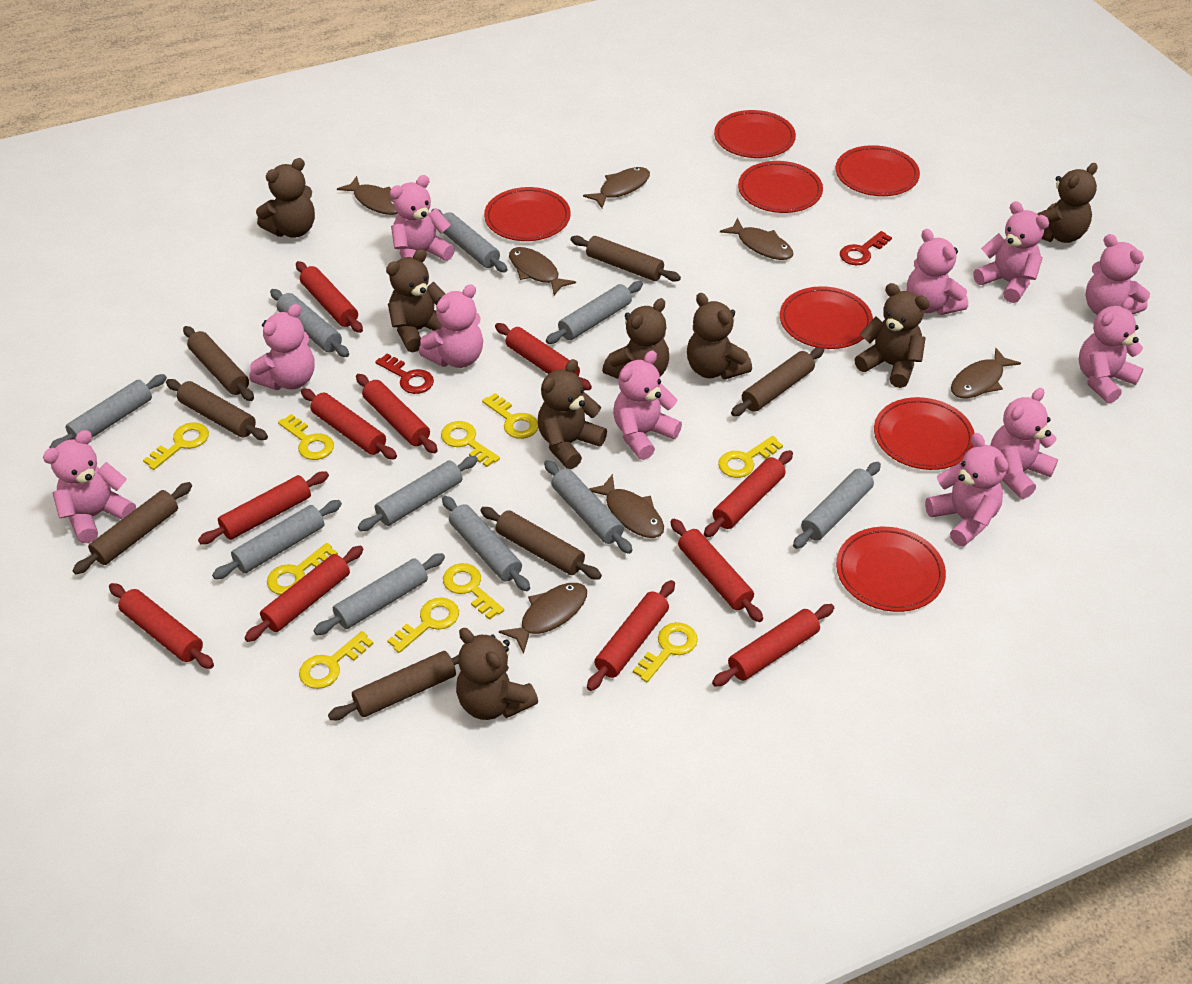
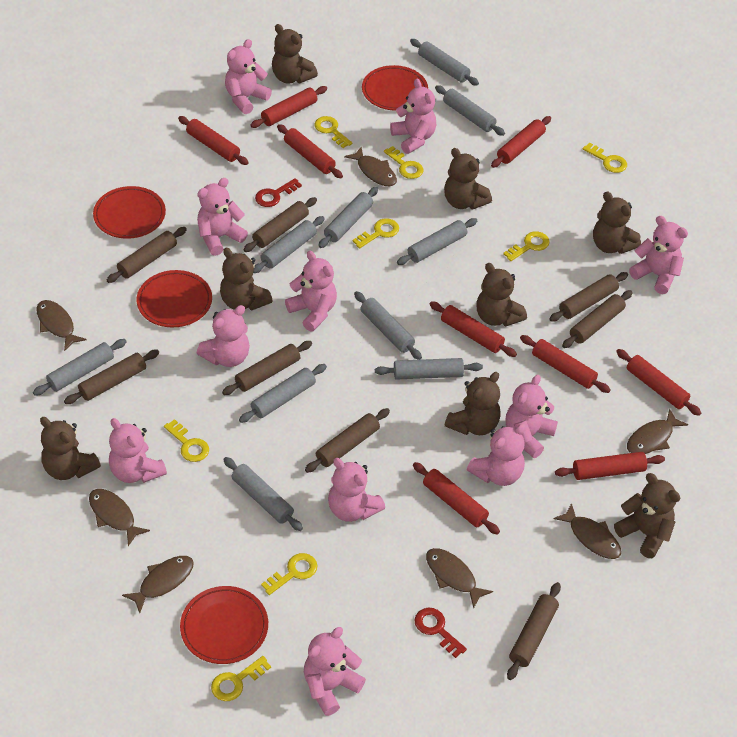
brown rolling pin: [72,482,192,574] [166,379,268,440] [183,326,254,401] [328,651,459,720] [480,507,602,580] [571,236,681,282] [731,347,824,416] = 7 -> [64,350,159,404] [107,227,187,283] [222,341,312,395] [243,197,317,252] [305,408,390,473] [507,582,561,680] [549,272,628,322] [562,290,633,348] = 8
red plate: [484,187,571,241] [714,110,796,158] [738,161,823,213] [780,286,873,349] [836,145,920,196] [836,527,946,612] [874,397,975,470] = 7 -> [93,186,166,239] [137,270,212,327] [180,586,268,664] [362,65,428,111] = 4
red rolling pin: [109,583,214,669] [198,471,329,544] [244,545,364,642] [296,261,363,333] [301,389,397,460] [356,374,438,453] [495,323,592,390] [587,580,675,691] [670,519,763,622] [704,450,793,537] [712,604,834,687] = 11 -> [178,116,249,165] [250,86,327,128] [277,124,343,178] [413,462,500,535] [429,301,517,357] [491,116,551,168] [520,335,611,393] [555,452,665,480] [616,349,701,416] = 9
yellow key: [143,422,209,470] [267,543,338,595] [278,414,334,460] [299,631,374,689] [387,598,459,653] [441,421,500,467] [443,563,504,620] [482,393,538,439] [633,622,698,682] [718,436,783,478] = 10 -> [164,419,209,462] [211,656,271,701] [261,553,318,595] [314,116,352,148] [353,218,399,248] [384,146,424,179] [503,231,550,261] [582,143,627,173] = 8

